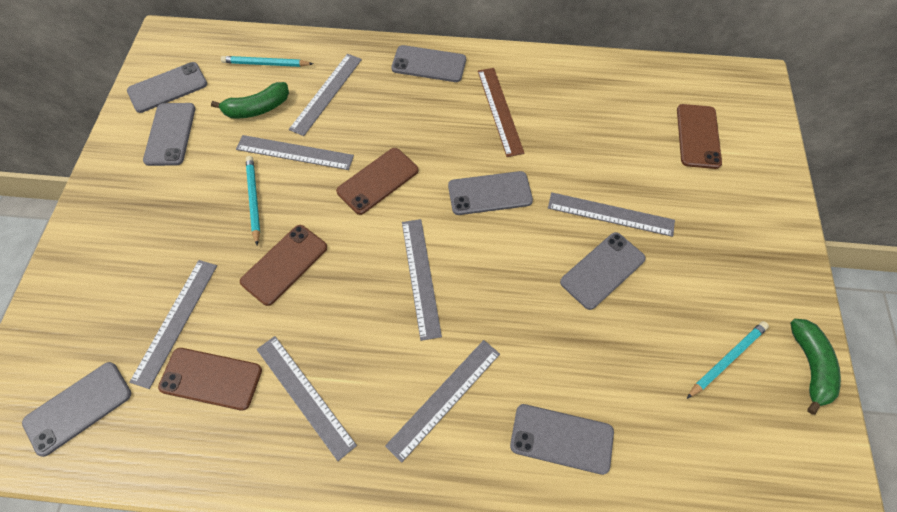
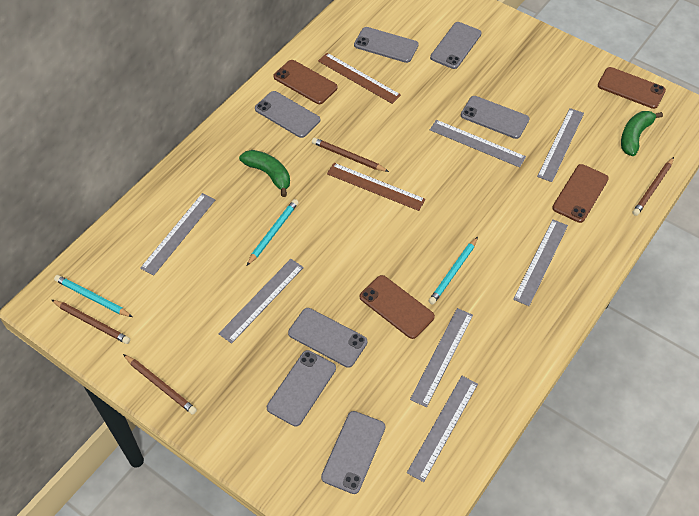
brown pencil: none = 0 -> [52,300,130,344] [123,354,197,415] [312,138,389,172] [633,157,674,216] = 4
brown ruler: [478,68,524,157] = 1 -> [318,53,401,104] [327,163,426,211] = 2

